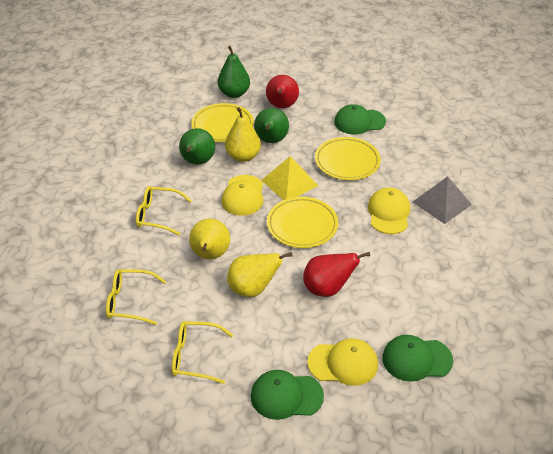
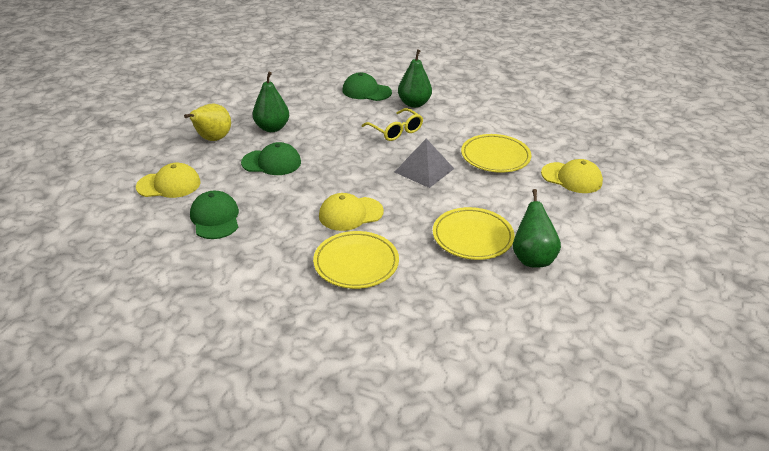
red pear: [266,75,299,108] [303,252,370,297] = 2 -> none = 0
yellow glasses: [106,269,166,325] [136,186,192,236] [172,321,233,384] = 3 -> [362,108,423,141] = 1
yellow pear: [189,219,230,259] [225,107,261,162] [227,252,292,297] = 3 -> [184,104,231,141] = 1
yellow pyramid: [262,156,318,200] = 1 -> none = 0

